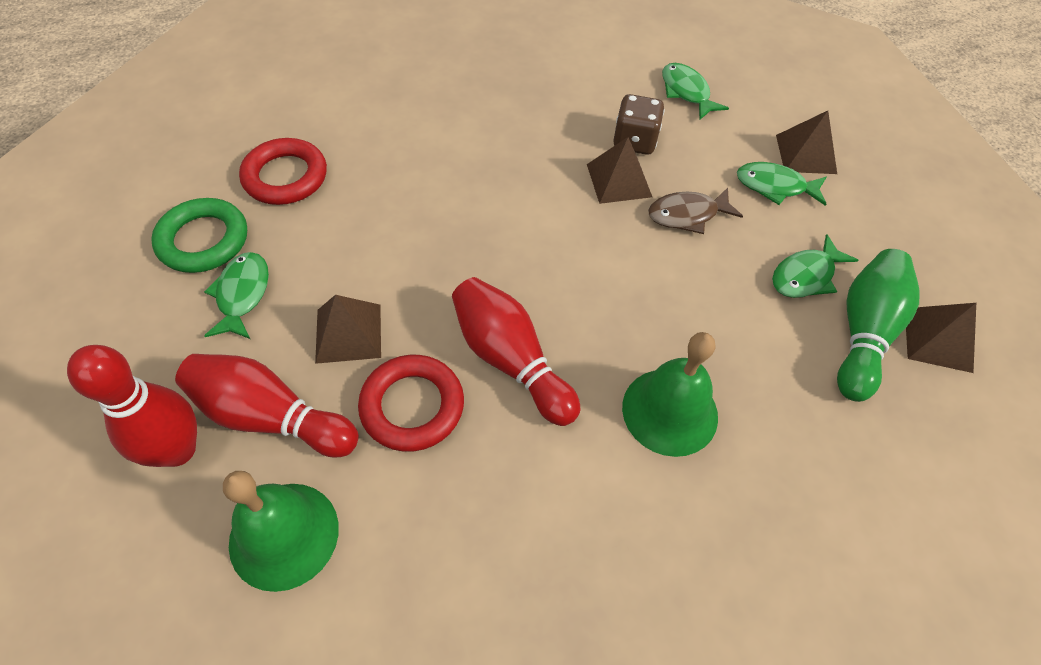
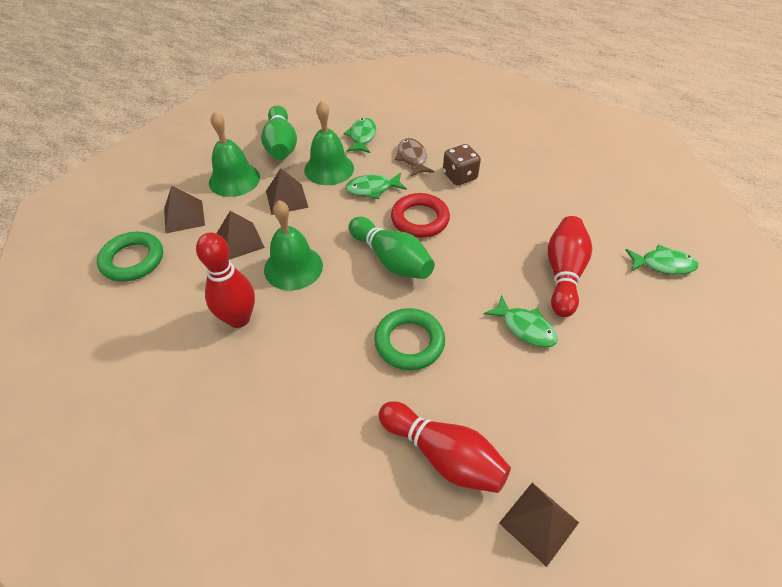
green bell: [223,471,339,592] [622,332,718,457] = 2 -> [209,111,260,197] [264,200,323,290] [304,101,354,185] = 3
green bowling pin: [837,249,919,402] = 1 -> [261,105,297,160] [349,217,435,279] = 2
green ring: [151,198,247,273] = 1 -> [97,232,163,282] [374,308,445,370] = 2
red ring: [239,138,327,205] [358,355,464,452] = 2 -> [391,193,450,238] = 1

